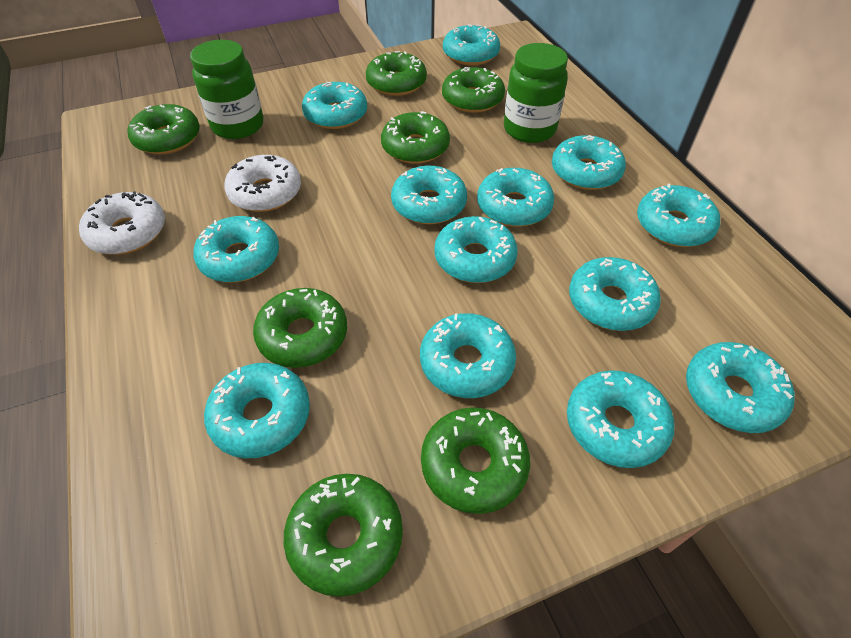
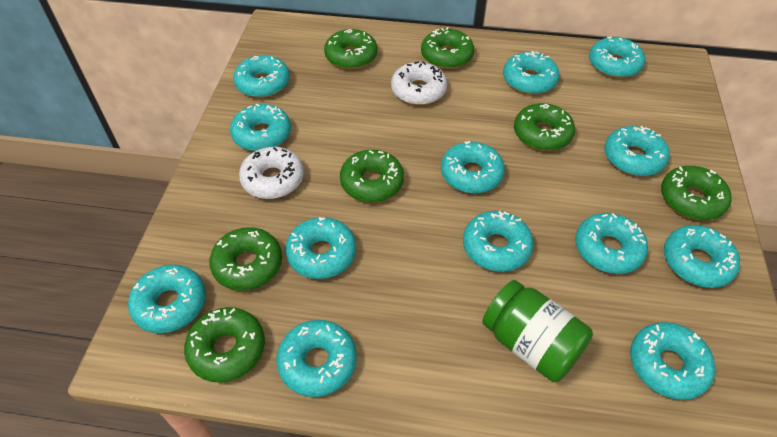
green jar: [190,40,263,139] [504,43,568,143] = 2 -> [482,280,593,382] = 1

